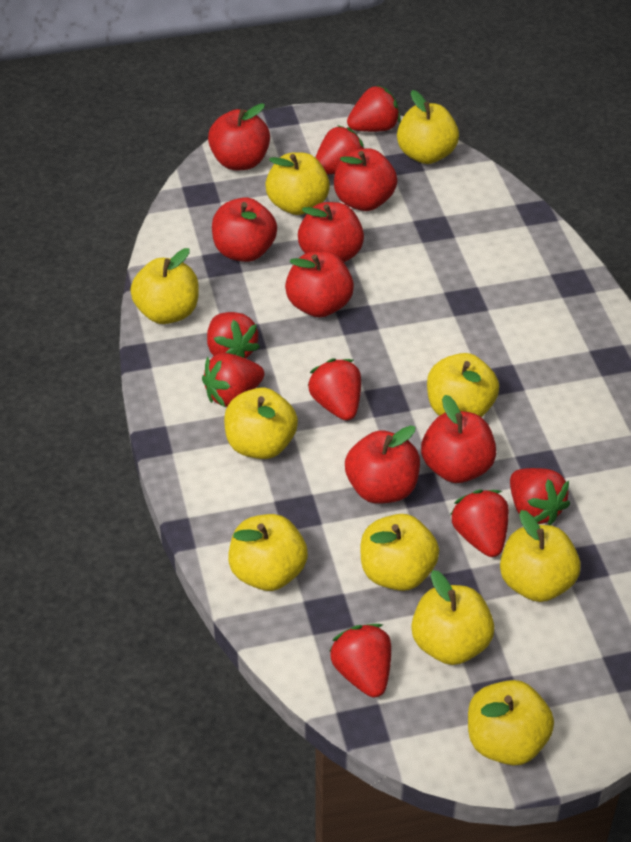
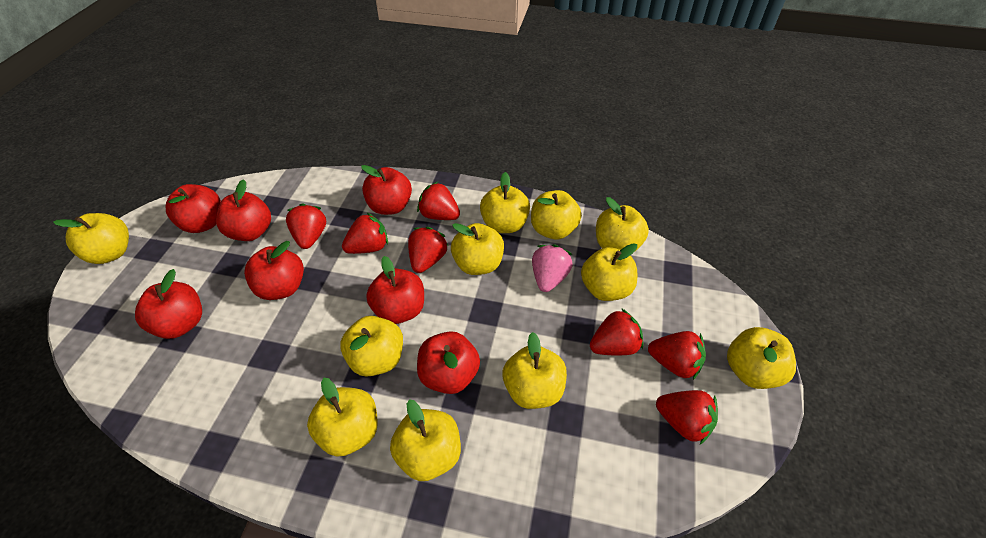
pink strawberry: none = 0 -> [532,244,573,292] = 1
red strawberry: [202,353,265,407] [207,312,260,358] [307,358,361,421] [315,125,364,174] [329,624,391,697] [347,85,401,132] [450,489,509,557] [510,468,570,525] = 8 -> [286,204,326,249] [342,213,388,254] [408,227,448,273] [417,182,460,220] [590,308,643,355] [648,331,706,380] [656,390,718,445] = 7
yellow apple: [130,248,199,324] [224,388,298,459] [228,514,308,591] [265,152,330,215] [361,514,439,591] [397,90,459,164] [411,570,494,665] [427,353,499,417] [468,680,554,765] [500,510,581,602] = 10 -> [53,213,129,264] [307,378,378,457] [340,316,403,376] [390,399,461,481] [451,223,504,275] [480,172,530,233] [503,332,567,409] [531,190,582,240] [581,243,637,301] [596,197,649,251] [727,327,796,389] = 11

